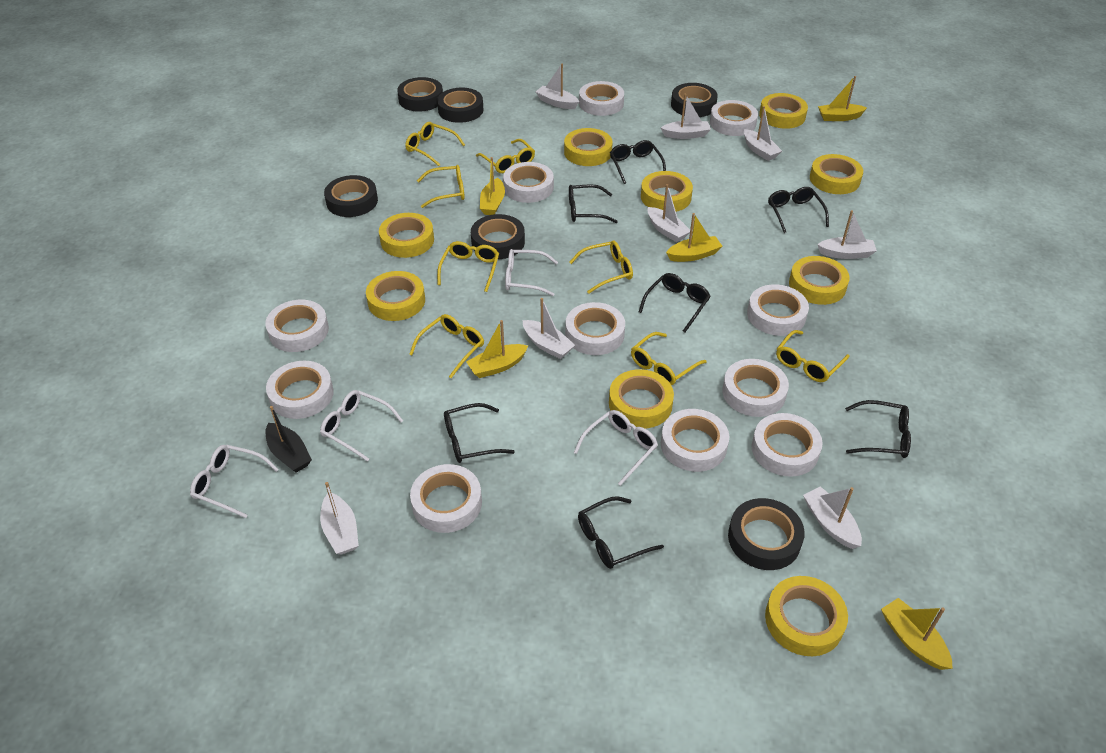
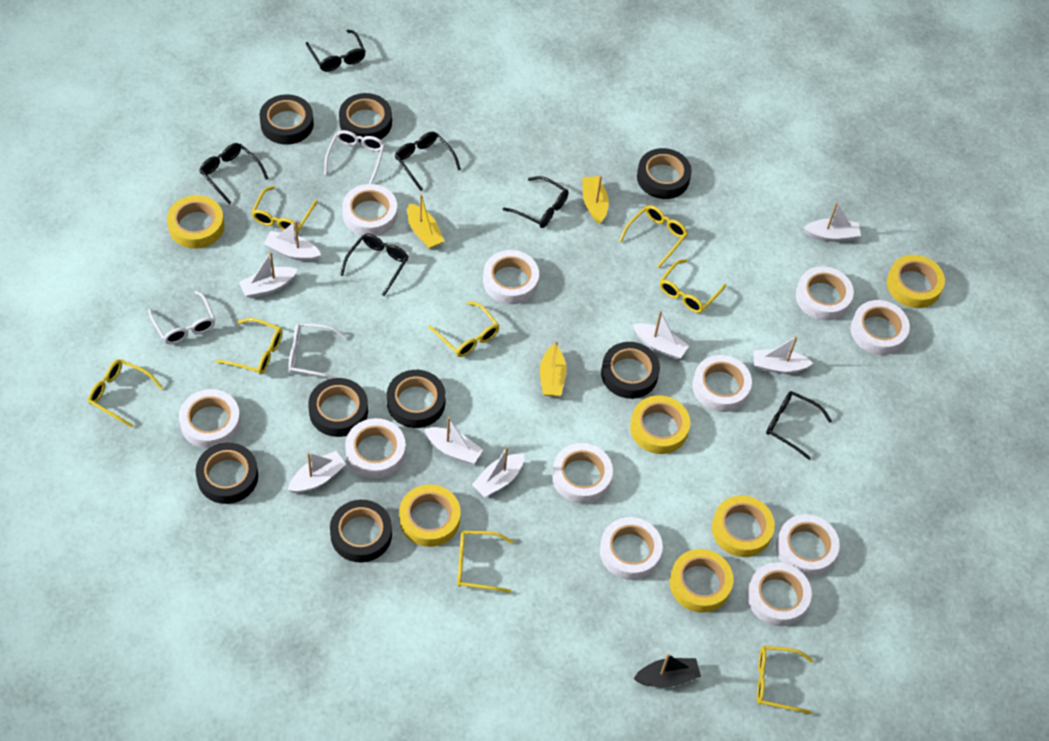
black glasses: [444,403,515,463] [569,184,618,223] [578,496,664,569] [610,140,666,184] [639,273,711,332] [768,187,829,233] [845,400,911,458] = 7 -> [199,143,269,204] [305,30,366,72] [340,234,409,296] [395,132,461,191] [503,176,568,228] [766,391,832,460] = 6
black tape: [324,175,378,217] [397,77,443,112] [437,88,484,123] [471,214,525,259] [671,83,718,117] [728,498,805,570] = 6 -> [195,443,258,504] [260,94,314,145] [308,378,368,437] [330,500,392,563] [339,93,392,143] [387,370,446,428] [601,342,660,399] [637,148,692,199] = 8
white glasses: [190,445,279,518] [320,390,403,461] [505,249,558,296] [574,410,658,486] = 4 -> [148,291,215,344] [288,323,347,379] [324,130,385,184] = 3
yellow boat: [466,320,528,378] [480,157,505,215] [666,213,722,262] [818,76,867,121] [881,598,953,670] = 5 -> [407,194,444,249] [540,341,567,397] [583,175,609,224] = 3
yellow tape: [366,271,425,321] [379,213,434,258] [564,128,613,166] [609,369,674,428] [641,171,693,212] [759,93,808,129] [765,576,848,656] [789,256,850,305] [810,154,863,194] = 9 -> [167,195,225,249] [399,485,461,547] [630,395,690,454] [670,549,733,613] [712,495,775,557] [887,255,945,308] = 6

